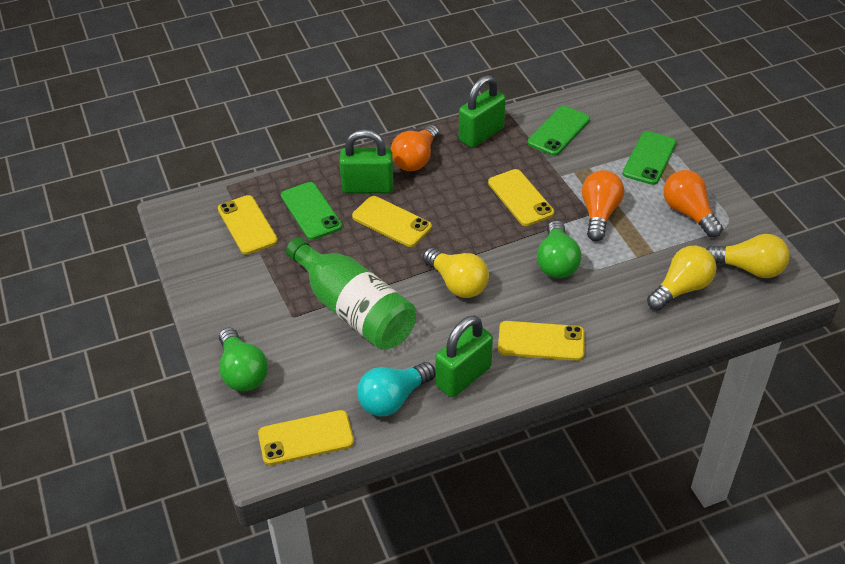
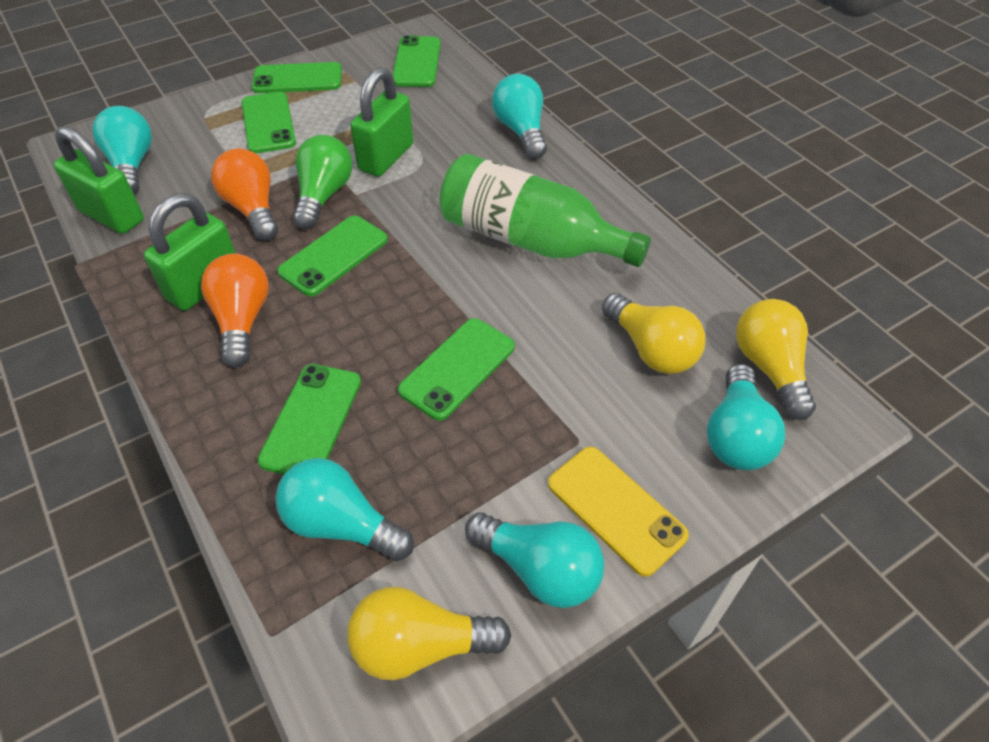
green light bulb: [219,328,268,391] [537,220,581,278] = 2 -> [293,135,353,230] = 1
green phone: [281,182,342,240] [527,106,590,156] [622,131,677,185] = 3 -> [242,91,296,153] [252,62,342,93] [257,364,361,474] [277,216,388,296] [393,35,441,87] [398,318,515,421] = 6
orange light bulb: [391,125,439,171] [582,170,624,241] [663,170,723,237] = 3 -> [201,253,269,368] [211,148,278,241] = 2
turquoise light bulb: [357,362,435,416] = 1 -> [93,106,152,194] [275,458,414,561] [465,513,604,608] [492,74,547,159] [707,364,785,470] = 5
yellow phone: [218,195,278,255] [258,410,354,465] [352,196,432,247] [488,169,554,226] [498,321,585,361] = 5 -> [548,447,689,577] = 1

